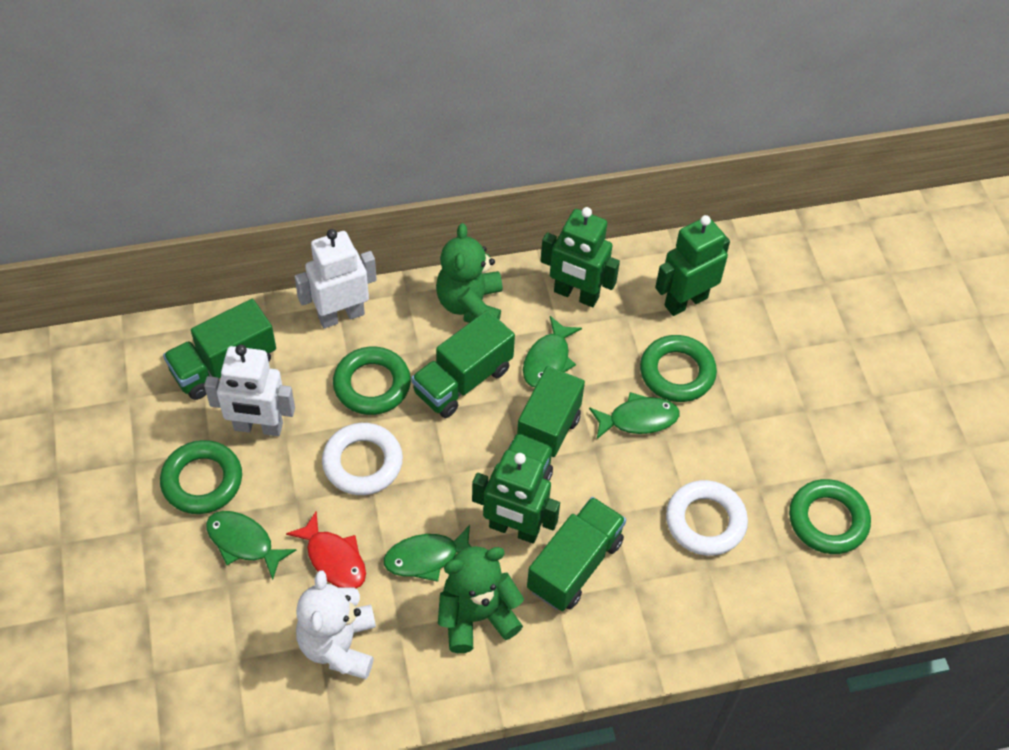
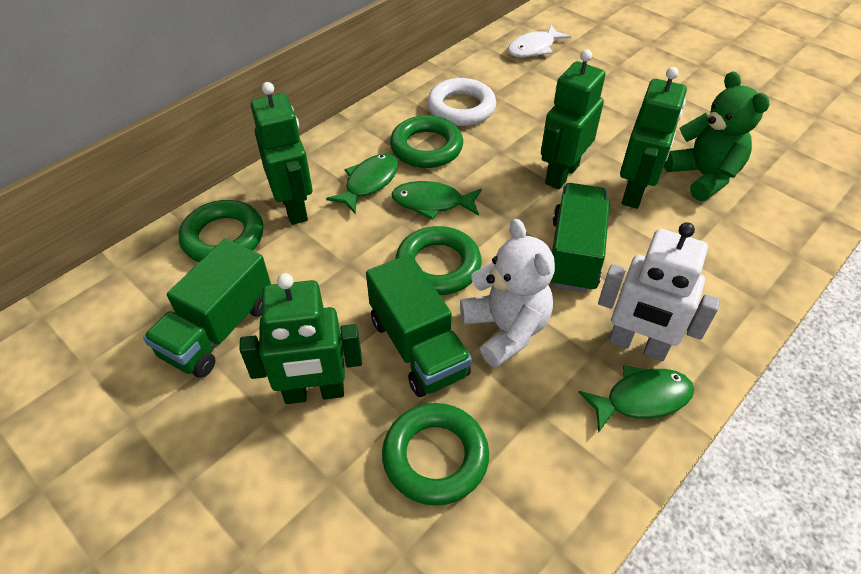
green fish: [206,511,296,580] [384,525,471,582] [523,316,582,387] [589,392,680,439] = 4 -> [326,154,399,214] [391,181,482,220] [578,365,694,433] = 3
green robot: [472,450,560,544] [541,207,620,307] [655,215,730,316] = 3 -> [239,273,362,404] [251,82,312,225] [541,49,606,189] [620,67,687,209] = 4
green teddy bear: [436,223,503,323] [438,546,524,653] = 2 -> [664,71,770,201] = 1
green truck: [163,299,276,400] [411,310,515,418] [508,366,585,481] [527,497,626,611] = 4 -> [143,239,271,378] [366,254,472,397] [550,183,610,293] = 3
red fish: [286,512,366,588] = 1 -> none = 0
white fish: none = 0 -> [508,25,571,58] = 1
white ring: [322,423,403,495] [666,480,748,556] = 2 -> [427,78,496,126] = 1
white robot: [204,345,295,436] [295,229,377,328] = 2 -> [598,222,720,361] = 1

